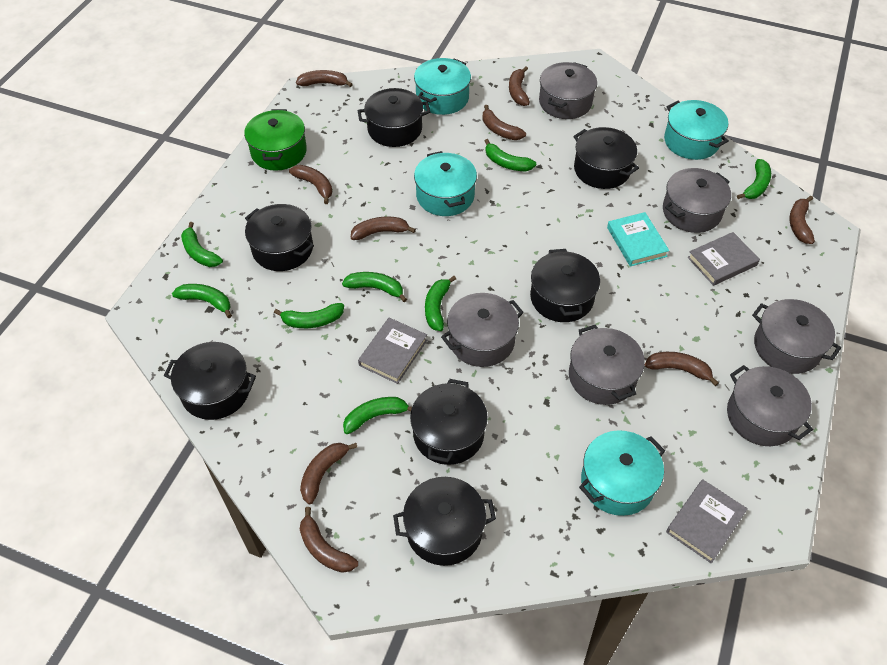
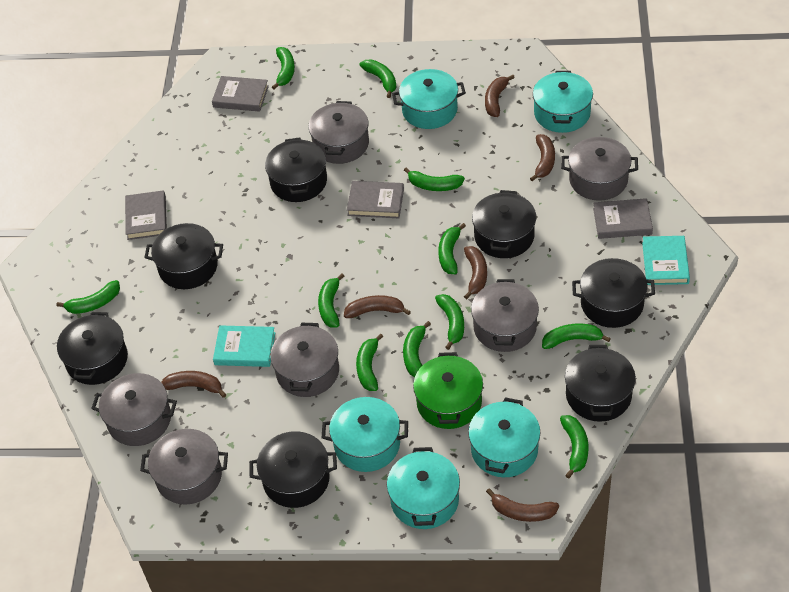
brown banana: [289,165,332,204] [296,70,353,87] [300,443,358,504] [300,507,358,573] [351,217,416,240] [482,105,526,140] [509,67,530,106] [645,352,718,386] [789,196,815,244] = 9 -> [161,371,227,398] [344,295,411,318] [464,246,487,299] [485,74,515,117] [486,488,559,522] [530,134,555,181] = 6
green banana: [172,284,232,318] [181,222,223,267] [274,303,344,328] [342,272,407,302] [343,397,412,434] [425,276,456,331] [485,139,536,171] [737,159,771,199] = 8 -> [57,280,120,314] [272,47,295,90] [318,273,344,327] [356,333,383,391] [359,59,396,98] [403,321,431,377] [404,167,465,191] [435,294,464,350] [438,223,466,274] [542,324,611,349] [560,415,589,479] = 11
grey book: [358,318,427,384] [666,479,748,563] [687,232,760,286] = 3 -> [125,190,167,240] [212,76,269,112] [347,181,404,218] [593,198,653,239] = 4
turquoise book: [607,212,669,267] = 1 -> [213,325,276,367] [642,236,690,285] = 2
turquoise pot: [414,58,471,115] [414,151,477,216] [579,430,665,516] [664,100,729,160] = 4 -> [322,397,408,472] [387,447,460,529] [392,69,466,129] [468,397,540,477] [533,71,593,133] = 5

